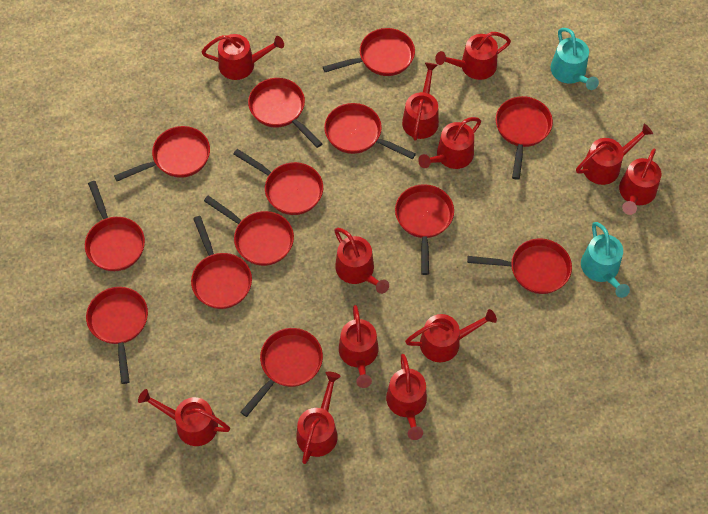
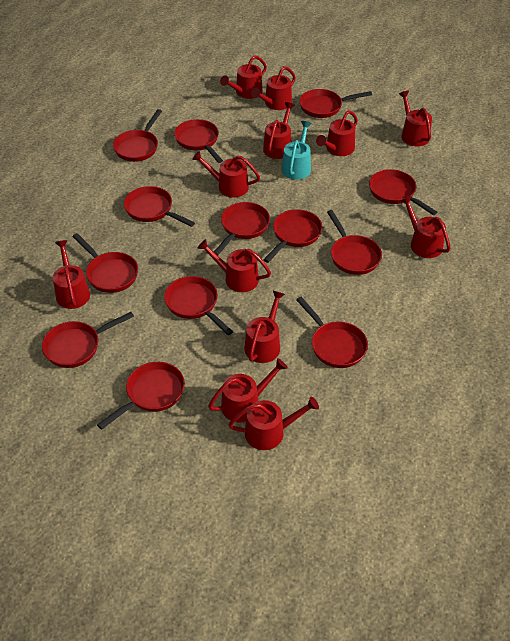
turquoise watering can: [551,28,599,90] [581,222,630,298] = 2 -> [281,121,312,180] = 1

